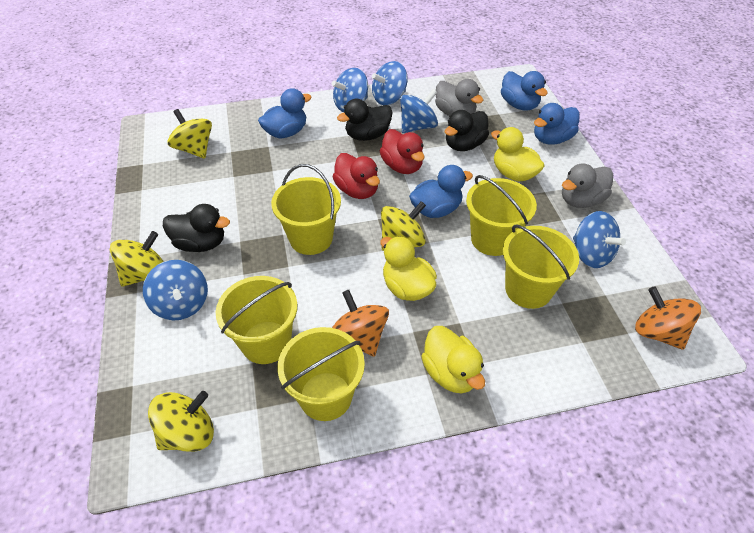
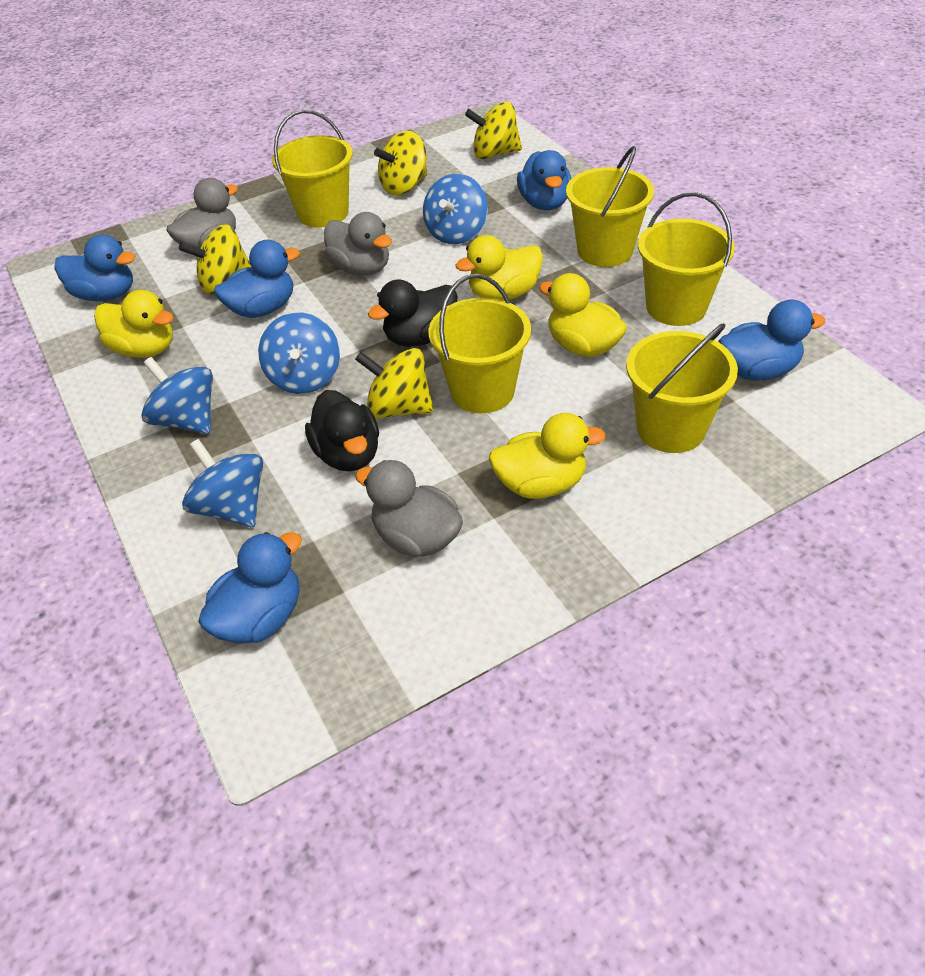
black duck: [163,204,230,252] [337,99,393,141] [445,110,489,151] = 3 -> [305,390,379,472] [368,279,458,347] = 2
blue duck: [258,88,312,138] [409,165,473,218] [501,71,548,111] [534,103,580,145] = 4 -> [54,234,135,301] [198,532,302,644] [214,240,300,318] [517,150,571,210] [718,299,826,381] = 5
blue spinning top: [143,260,208,321] [332,68,368,112] [372,61,408,105] [400,89,438,133] [573,211,626,268] = 5 -> [141,357,213,434] [182,439,263,527] [258,312,340,394] [423,174,488,244] = 4
grey duck: [435,79,484,116] [562,163,613,208] = 2 -> [166,178,238,248] [324,212,392,275] [355,460,463,557] = 3
orange spinning top: [332,290,389,357] [635,286,701,350] = 2 -> none = 0
red duck: [333,153,380,199] [380,129,425,174] = 2 -> none = 0
yellow duck: [380,236,437,301] [421,326,485,393] [491,127,545,181] = 3 -> [94,290,174,358] [455,235,543,301] [489,413,606,499] [539,273,627,357] = 4

